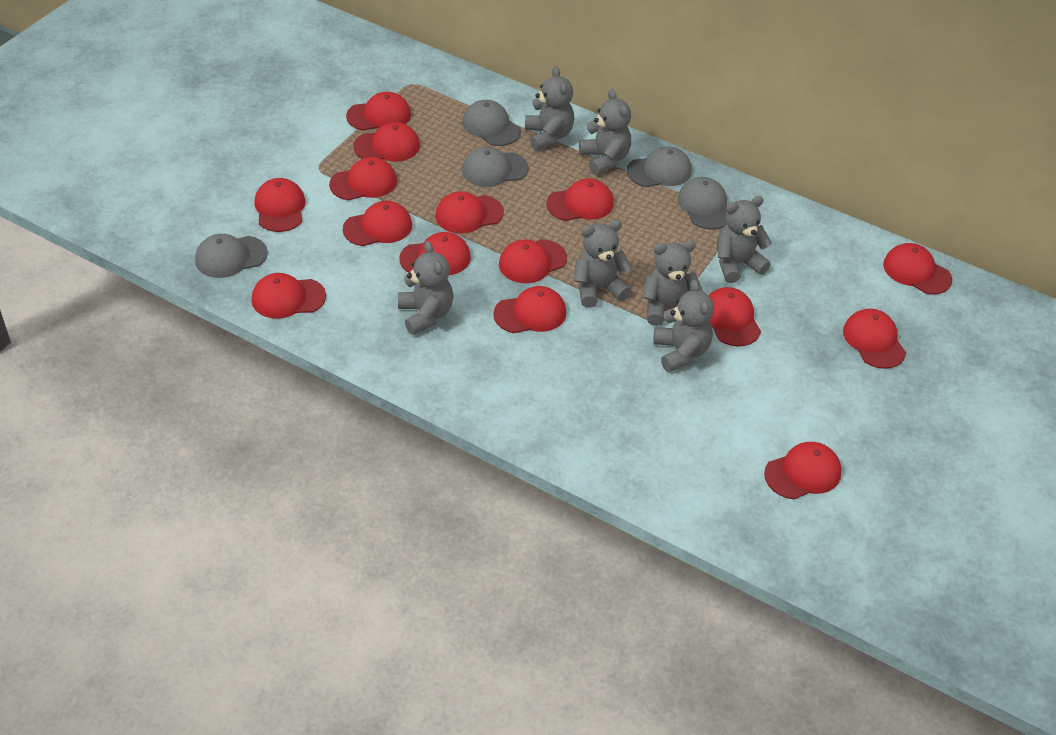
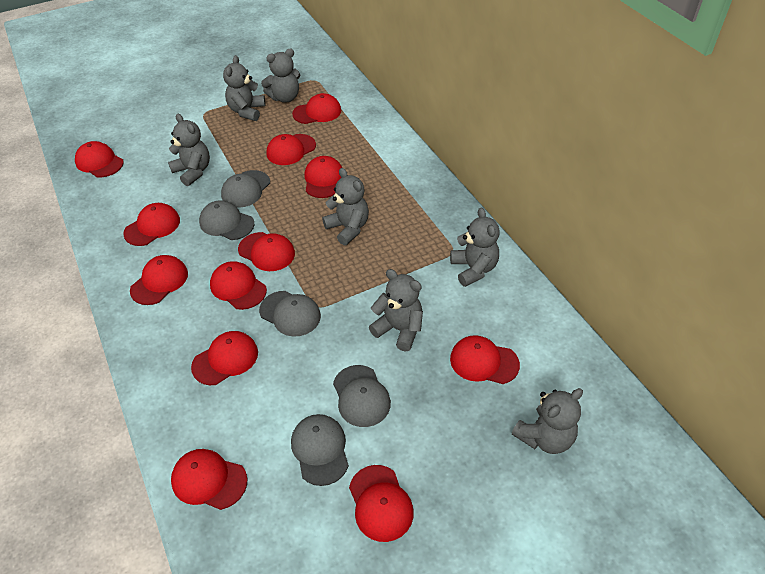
red cap: [252,273,326,319] [254,178,306,232] [329,157,397,200] [343,201,412,246] [346,92,411,131] [353,122,420,161] [399,232,471,275] [435,191,504,234] [493,286,566,333] [499,239,567,283] [546,178,614,221] [709,287,761,346] [764,442,842,500] [843,309,906,369] [883,243,952,295] = 15 -> [75,141,124,177] [123,203,180,246] [130,255,188,305] [171,449,247,510] [191,331,258,385] [210,261,267,310] [238,232,295,271] [266,134,316,165] [292,93,341,124] [305,156,342,198] [349,465,414,542] [450,335,520,384] = 12

